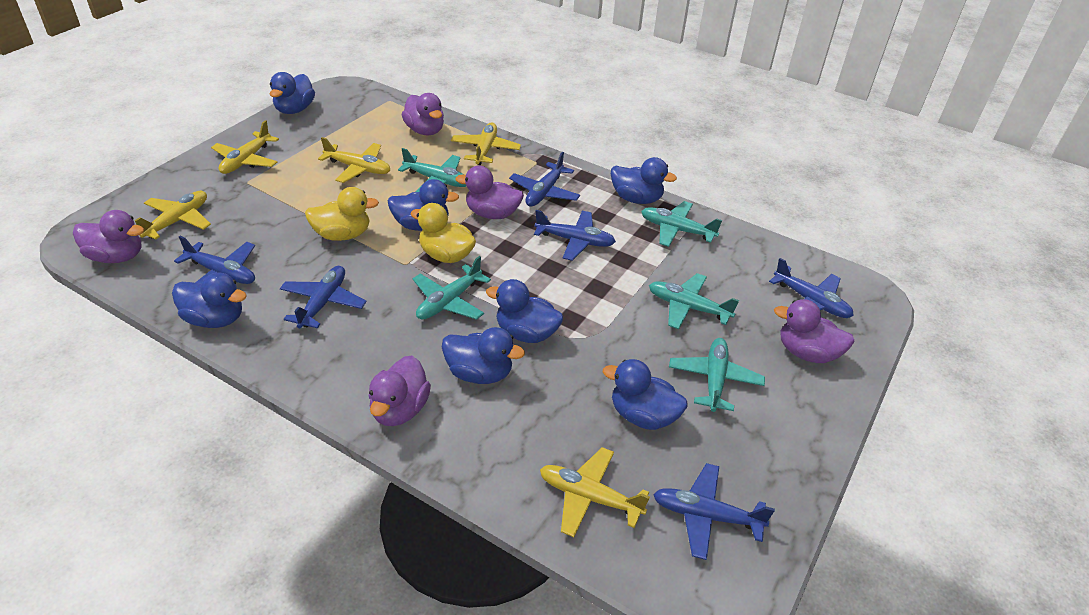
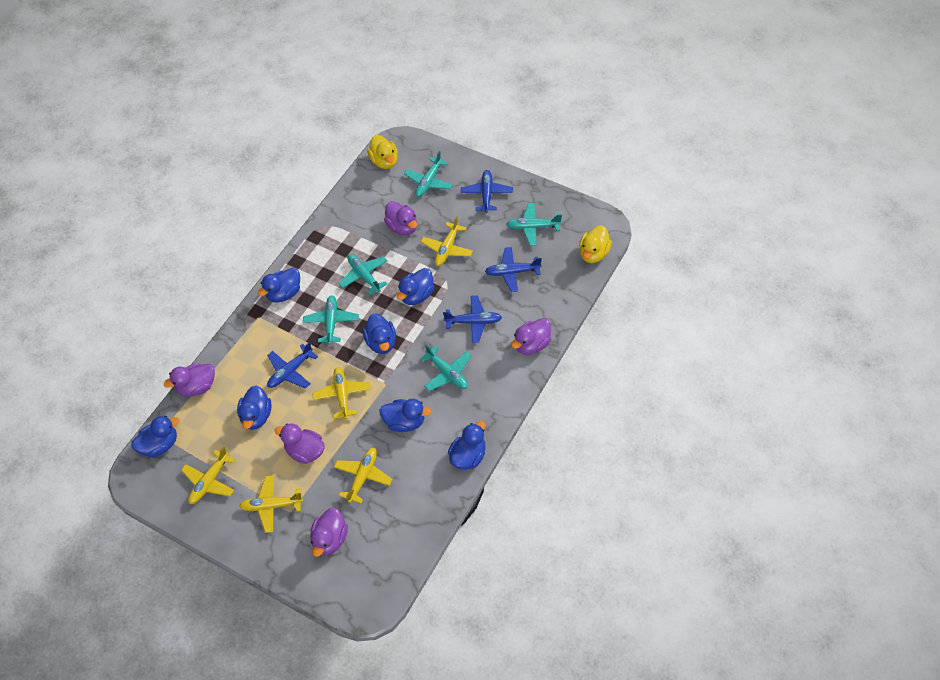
blue plane: [174,236,255,284] [280,266,367,329] [509,152,580,206] [534,210,616,261] [653,463,775,560] [769,258,854,318] = 6 -> [267,342,318,389] [443,295,502,343] [461,170,513,213] [485,247,542,292] = 4

